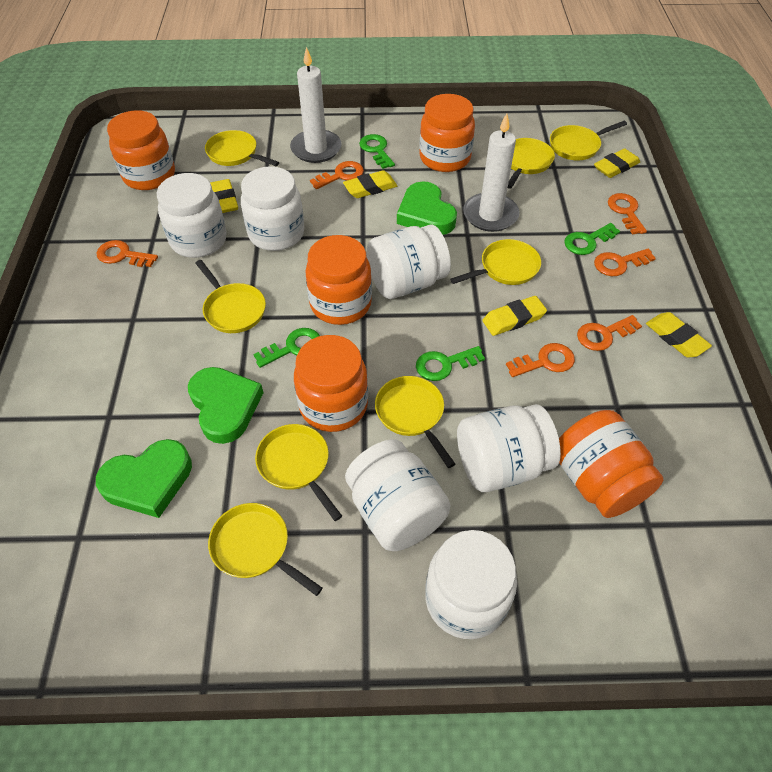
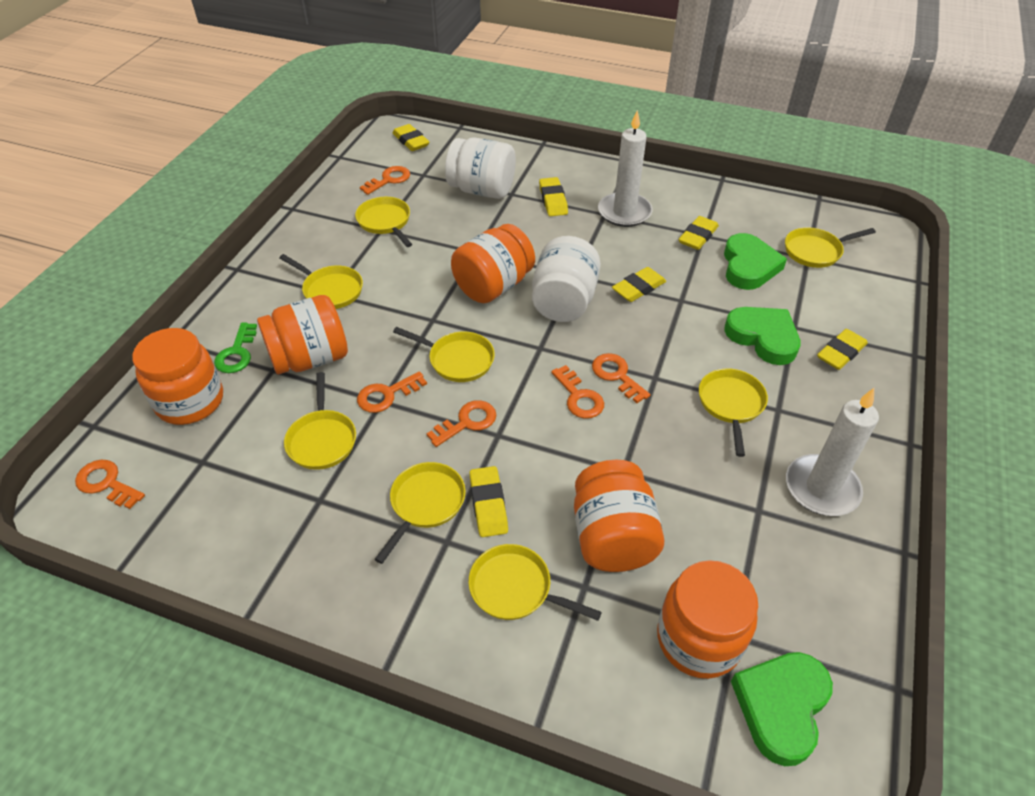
green key: [253,328,320,368] [359,134,395,169] [416,346,485,381] [564,223,620,255] = 4 -> [214,323,257,373] = 1
white jar: [157,173,227,258] [241,166,305,251] [345,439,451,551] [367,224,451,299] [425,530,517,639] [457,404,561,492] = 6 -> [445,137,516,199] [532,236,601,322] = 2
yellow eraser: [210,179,238,213] [343,170,397,198] [482,296,547,336] [594,148,640,178] [646,312,712,357] = 5 -> [392,124,429,151] [469,466,508,537] [539,177,568,216] [612,267,666,302] [679,216,719,250] [817,329,868,370] = 6

